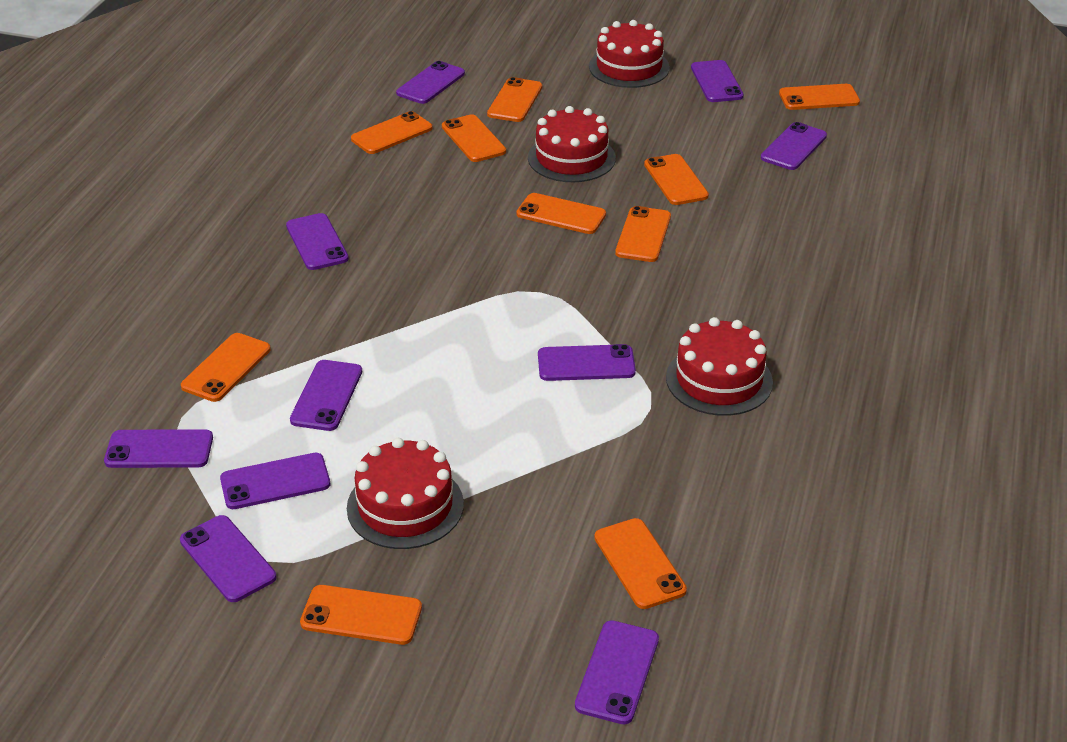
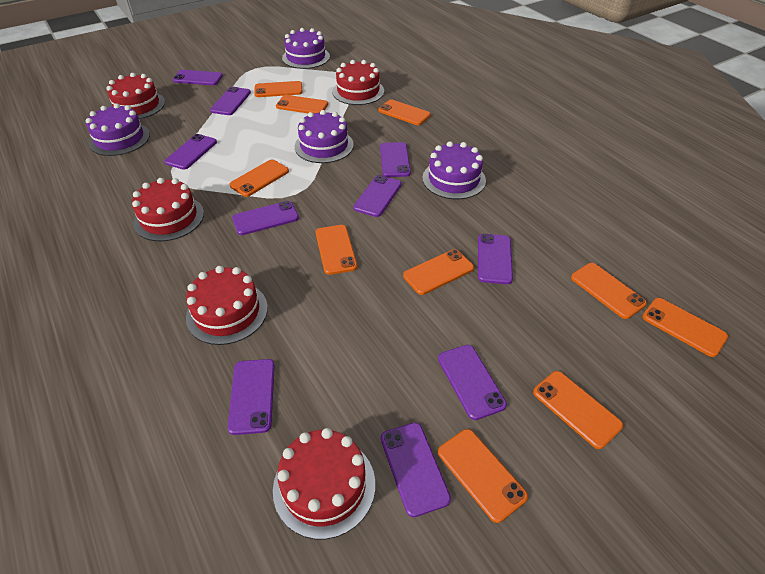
purple cake: none = 0 -> [86,104,150,156] [282,28,330,69] [295,110,354,163] [422,141,486,199] = 4
red cake: [347,438,464,549] [528,106,616,182] [589,20,670,88] [666,317,773,416] = 4 -> [106,73,165,119] [132,178,204,241] [186,266,268,345] [273,428,375,539] [332,60,384,105] = 5

